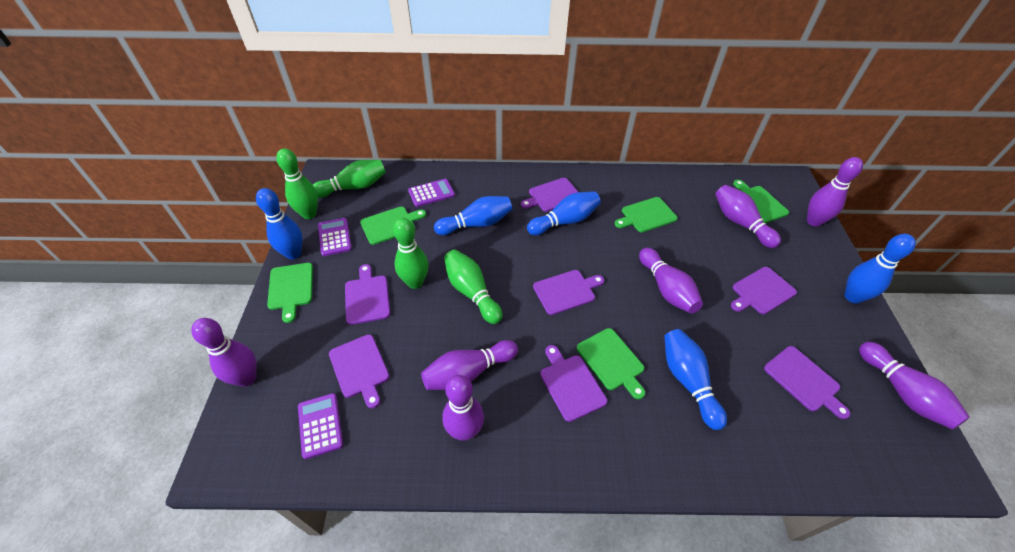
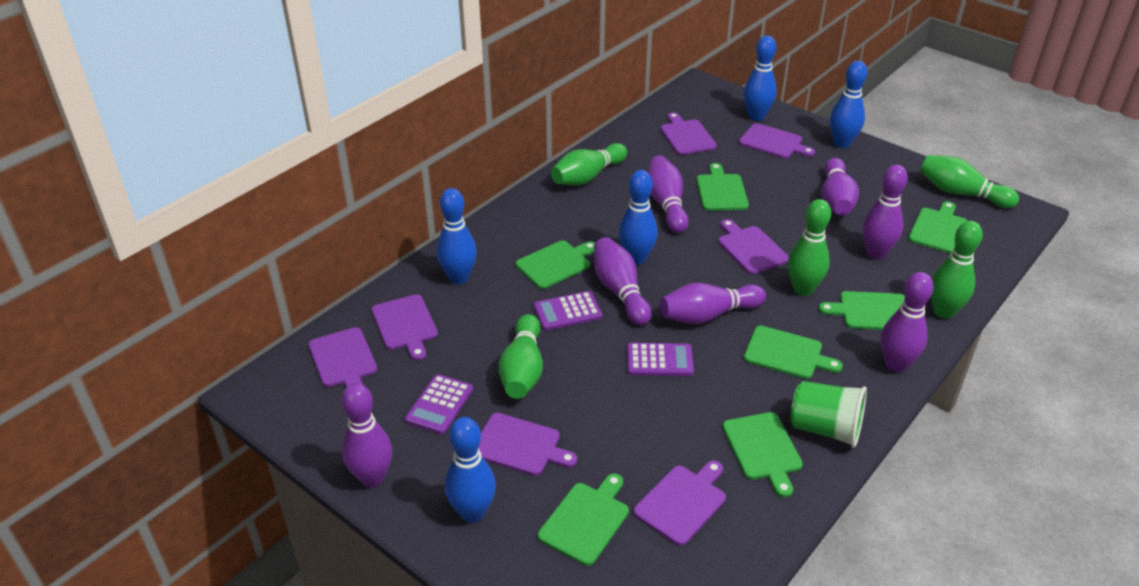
green bowling pin: [276,148,318,219] [313,160,386,198] [393,218,429,289] [444,249,503,324] = 4 -> [498,314,543,399] [551,143,627,186] [788,199,831,296] [920,155,1019,208] [931,221,983,319] = 5
green cup: none = 0 -> [790,381,867,448] = 1
green cutting board: [267,263,313,323] [360,207,426,245] [577,328,645,399] [615,197,678,232] [733,180,789,223] = 5 -> [516,241,595,289] [538,473,629,566] [696,163,749,211] [722,412,803,498] [744,326,843,379] [819,291,905,330] [908,201,968,253] = 7

